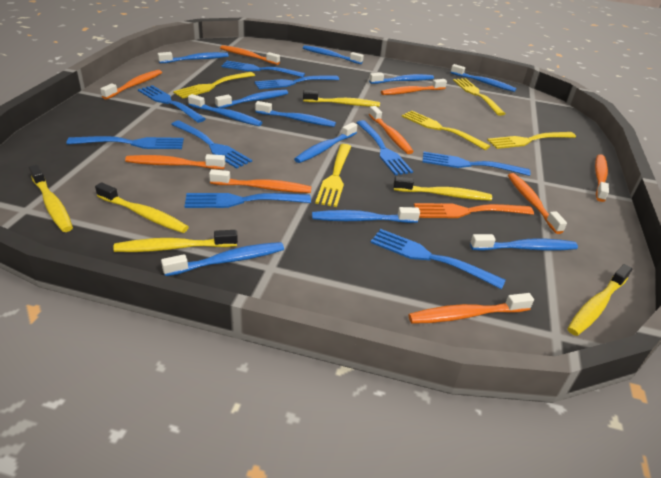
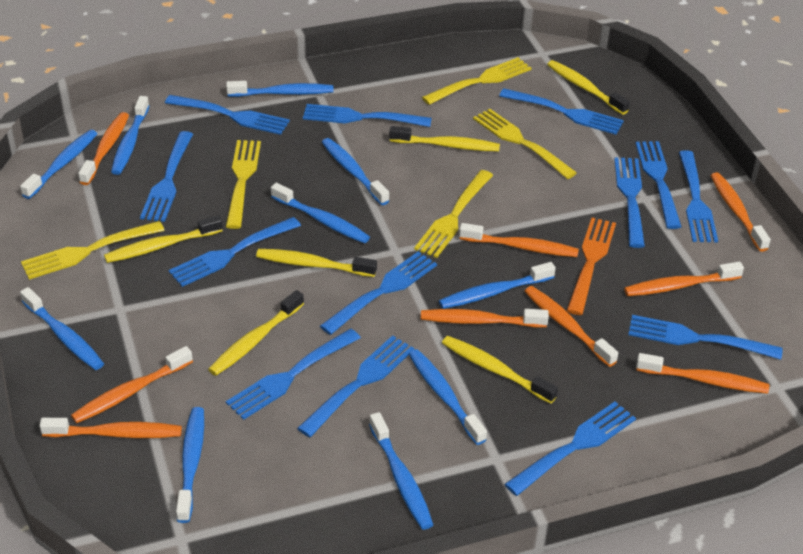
blue fork: [66,136,184,149] [138,85,206,123] [171,120,252,169] [184,193,311,208] [222,61,305,77] [255,75,339,89] [356,120,413,175] [370,229,506,289] [423,152,530,176] = 9 -> [140,131,193,222] [165,95,290,135] [169,217,301,287] [226,329,361,420] [297,335,414,437] [303,104,432,127] [320,252,437,335] [499,89,624,135] [504,401,636,496] [614,157,645,248] [628,315,783,360] [635,141,682,229] [679,150,718,243] = 13
blue toothbrush: [157,52,229,63] [161,242,284,276] [188,94,262,126] [215,90,288,108] [255,101,336,127] [294,122,357,163] [303,45,364,64] [312,207,420,223] [369,73,434,84] [451,64,516,92] [470,234,578,251] = 11 -> [20,130,97,199] [20,287,104,370] [111,96,149,175] [176,407,204,523] [226,81,334,97] [271,183,370,243] [322,138,389,205] [369,412,433,530] [409,349,487,445] [439,262,556,309] = 10

